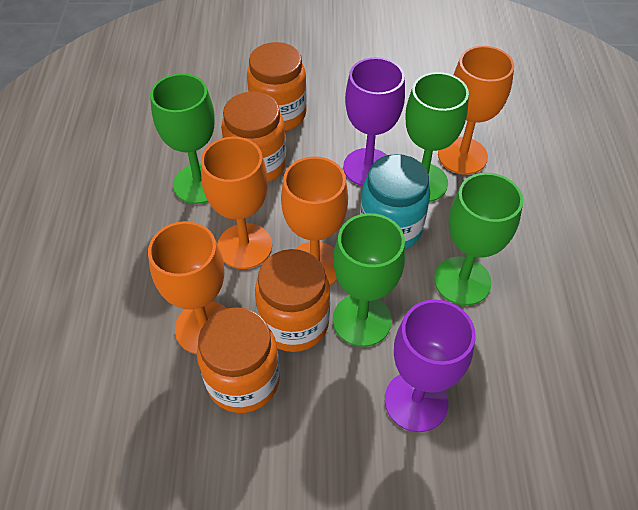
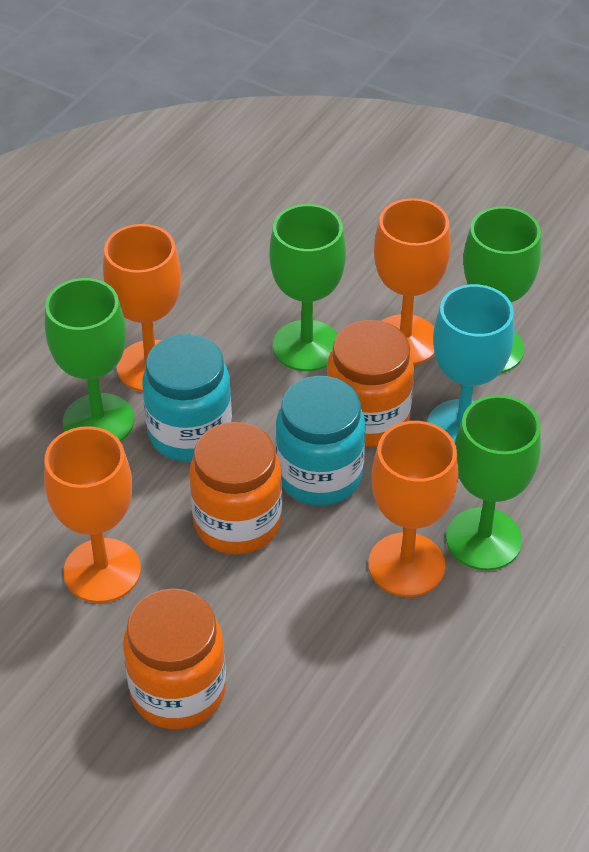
orange jar: [197,307,280,413] [221,92,286,182] [247,42,307,131] [255,249,330,352] = 4 -> [123,588,226,729] [189,422,282,554] [327,320,414,447] = 3
purple goblet: [343,57,405,186] [385,299,476,432] = 2 -> none = 0
turquoise goblet: none = 0 -> [427,284,514,443] = 1
turquoise jar: [360,154,430,249] = 1 -> [142,334,232,462] [275,376,366,506] = 2

